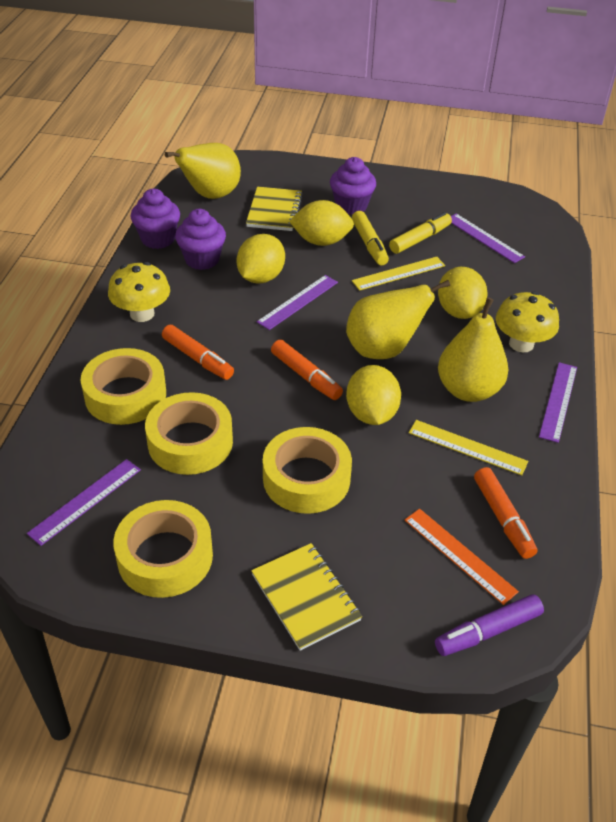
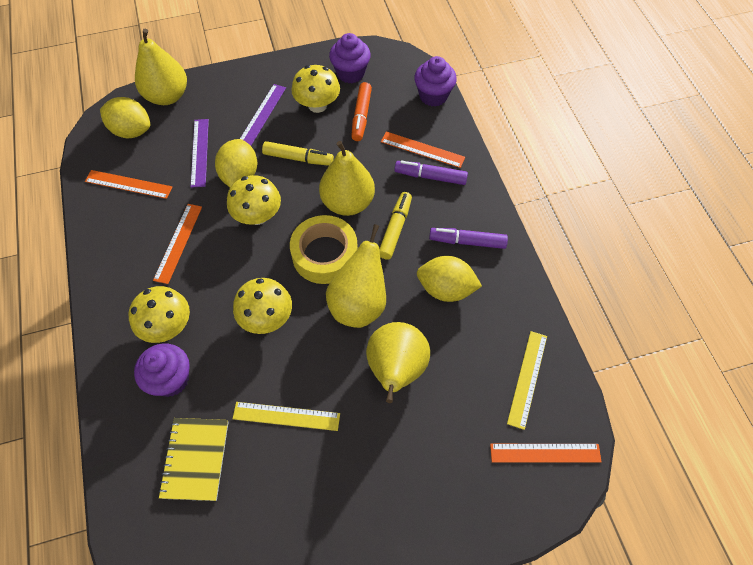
orange marker: [162,325,234,380] [271,340,343,400] [474,467,537,559] = 3 -> [351,82,372,141] = 1
orange ruler: [405,509,519,605] = 1 -> [85,170,172,199] [153,204,202,284] [381,131,465,168] [490,444,602,463] = 4
purple marker: [435,594,544,656] = 1 -> [394,161,468,185] [429,228,508,249] = 2
purple ruler: [27,459,141,546] [257,275,338,330] [451,214,525,263] [539,362,577,443] = 4 -> [191,119,209,188] [240,84,286,146] = 2
yellow lemon: [236,234,285,284] [289,200,354,246] [346,365,401,425] [438,267,488,319] = 4 -> [100,97,150,138] [215,139,257,187] [417,256,482,302] = 3
yellow mushroom: [108,262,170,322] [496,291,559,353] = 2 -> [129,286,190,343] [227,175,281,225] [233,278,292,334] [291,65,340,113] = 4
yellow notebook: [246,186,303,231] [251,543,362,651] = 2 -> [158,418,228,501] = 1
yellow pear: [165,143,241,199] [346,280,450,359] [438,297,509,402] = 3 -> [135,29,187,105] [319,141,375,216] [326,224,386,328] [366,322,430,403] = 4
yellow tape: [81,348,166,425] [114,500,213,598] [145,392,233,475] [263,427,352,514] = 4 -> [290,215,358,284] = 1

